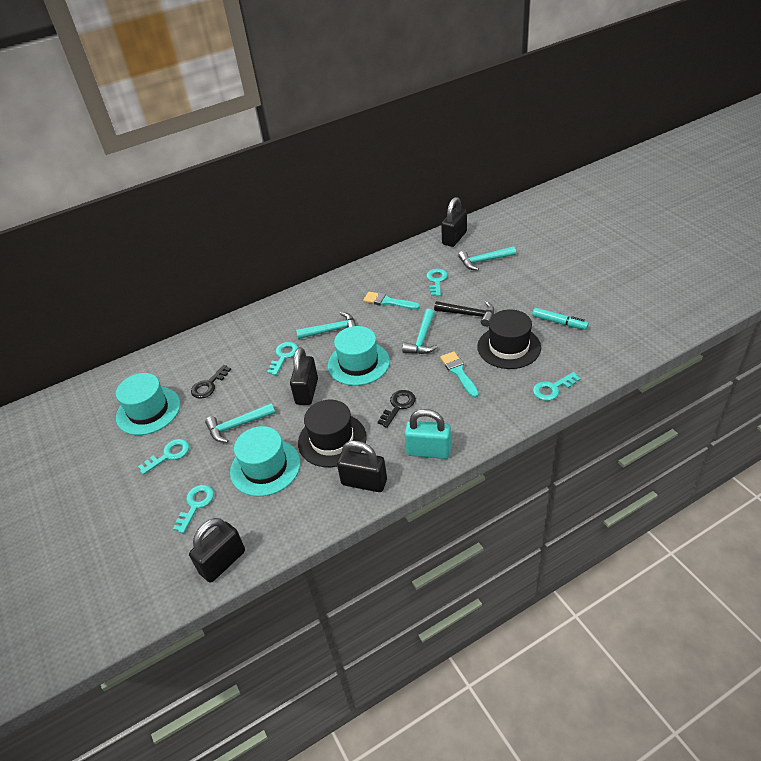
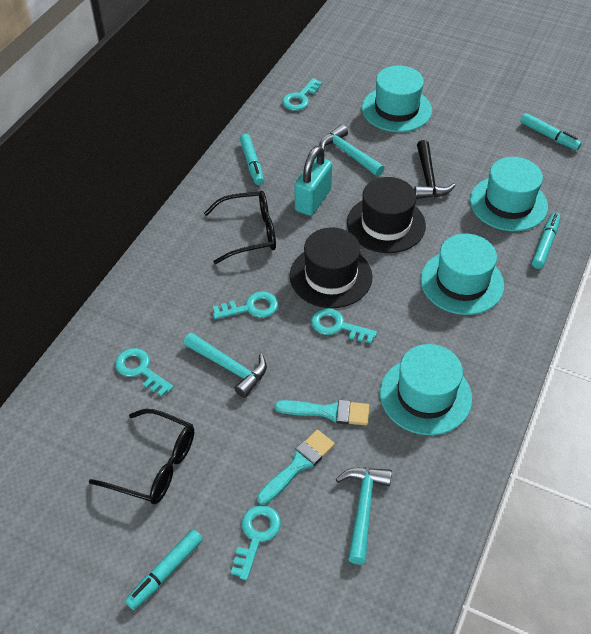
black glasses: none = 0 -> [89,409,194,504] [204,191,276,264] = 2
black key: [191,365,231,399] [378,390,416,428] = 2 -> none = 0
black padlock: [189,518,245,583] [290,347,318,405] [337,441,387,492] [441,197,467,247] = 4 -> none = 0
turquoise hammer: [205,403,275,443] [296,312,356,339] [402,309,438,354] [458,246,516,271] = 4 -> [184,333,267,398] [319,124,385,176] [336,468,392,565] = 3
turquoise hat: [116,373,180,435] [230,426,300,497] [328,326,390,386] = 3 -> [362,66,432,132] [380,344,472,435] [420,234,504,315] [470,157,548,231] = 4
turquoise marker: [532,308,589,330] = 1 -> [125,529,203,610] [240,134,264,185] [520,113,582,150] [532,213,560,269] = 4

